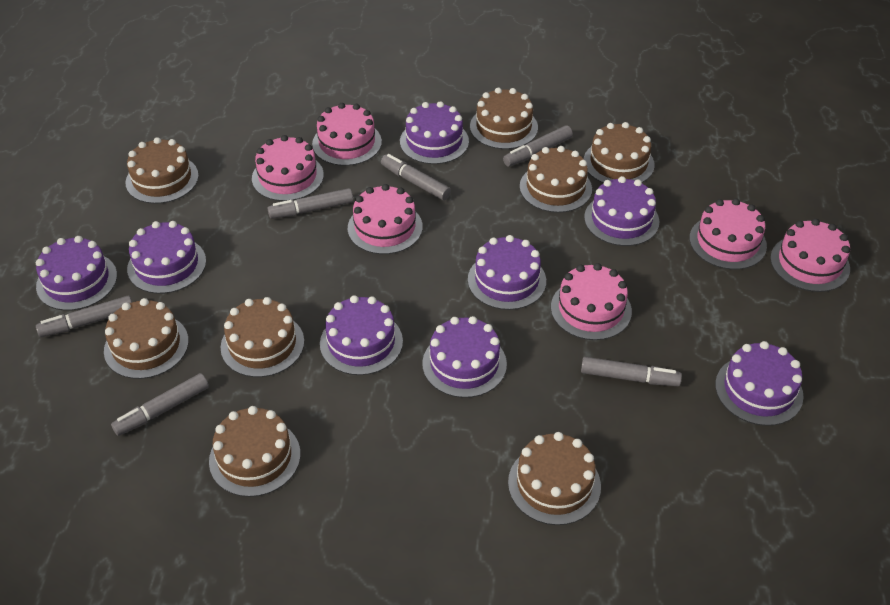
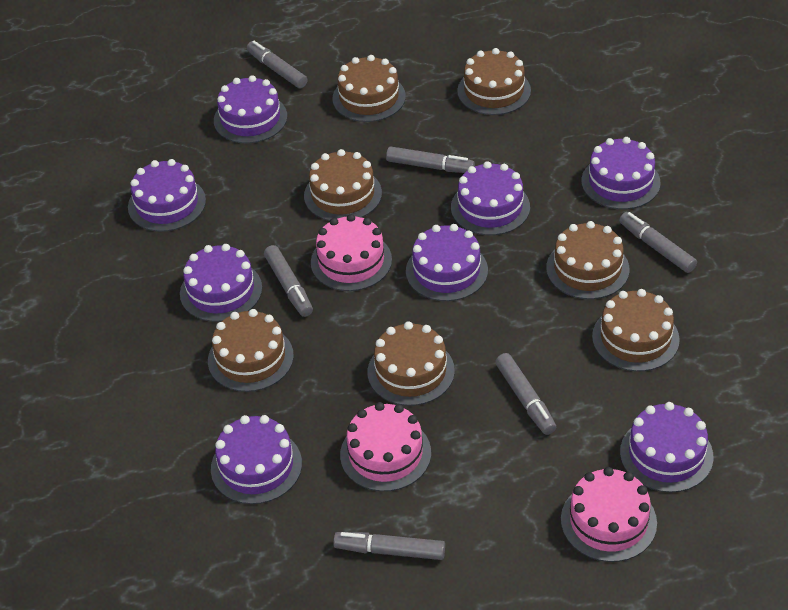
brown cake: [104,298,189,379] [126,137,199,204] [209,406,300,497] [220,297,304,377] [470,88,538,149] [508,432,601,525] [520,146,592,213] [584,122,655,183] = 8 -> [208,309,294,392] [304,149,382,221] [333,55,406,122] [368,321,455,406] [457,48,531,115] [546,221,630,299] [592,289,680,372] = 7
pink cake: [252,135,324,201] [312,103,382,166] [348,184,423,254] [551,263,632,340] [690,199,767,270] [770,219,850,292] = 6 -> [311,214,392,291] [340,402,431,492] [561,467,657,562] = 3

